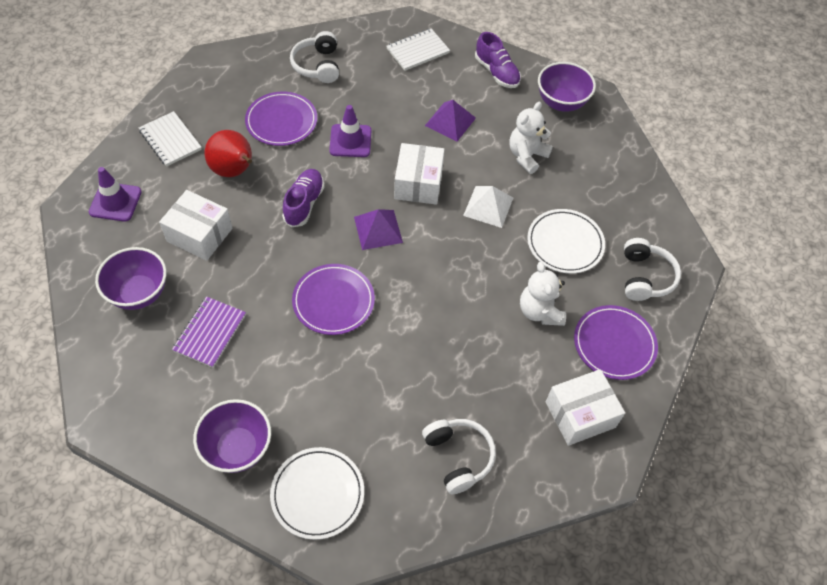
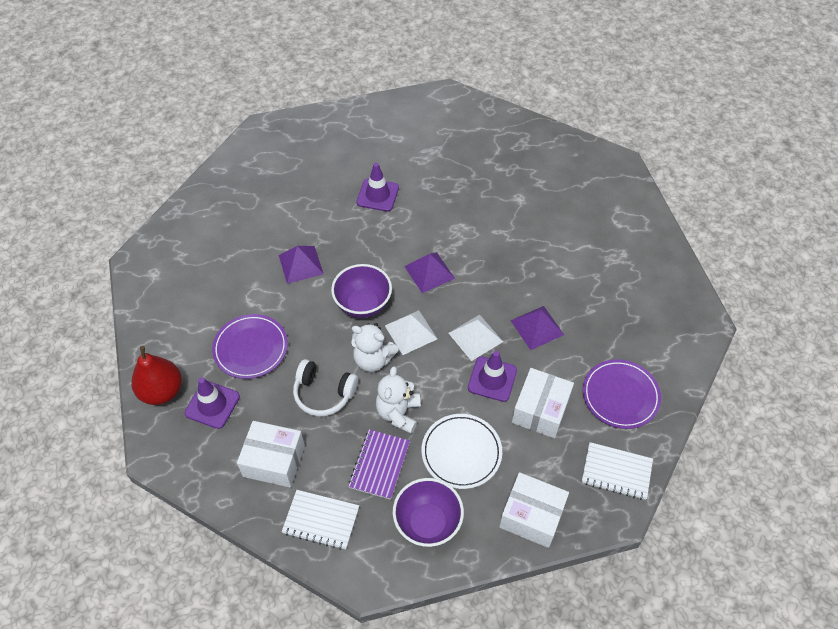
purple bowl: [95,247,167,310] [193,399,271,473] [538,62,596,112] = 3 -> [331,264,392,318] [393,478,464,547] = 2
purple plate: [245,92,317,146] [292,264,375,335] [574,305,658,380] = 3 -> [212,314,288,379] [583,359,661,429] = 2
purple pyramid: [354,209,403,250] [425,100,476,141] = 2 -> [279,246,323,284] [404,252,455,293] [511,306,564,350] = 3
purple shoe: [282,169,325,228] [475,32,521,88] = 2 -> none = 0
purple traffic cone: [89,167,142,222] [329,105,371,157] = 2 -> [185,377,240,429] [356,163,399,212] [468,351,517,402] = 3
white headphones: [290,31,339,83] [422,419,496,494] [624,238,681,301] = 3 -> [293,359,358,417] = 1
white plate: [270,447,364,540] [527,209,605,274] = 2 -> [422,414,502,489] = 1
white pyramid: [463,186,513,228] = 1 -> [385,310,437,355] [449,315,503,361] = 2

